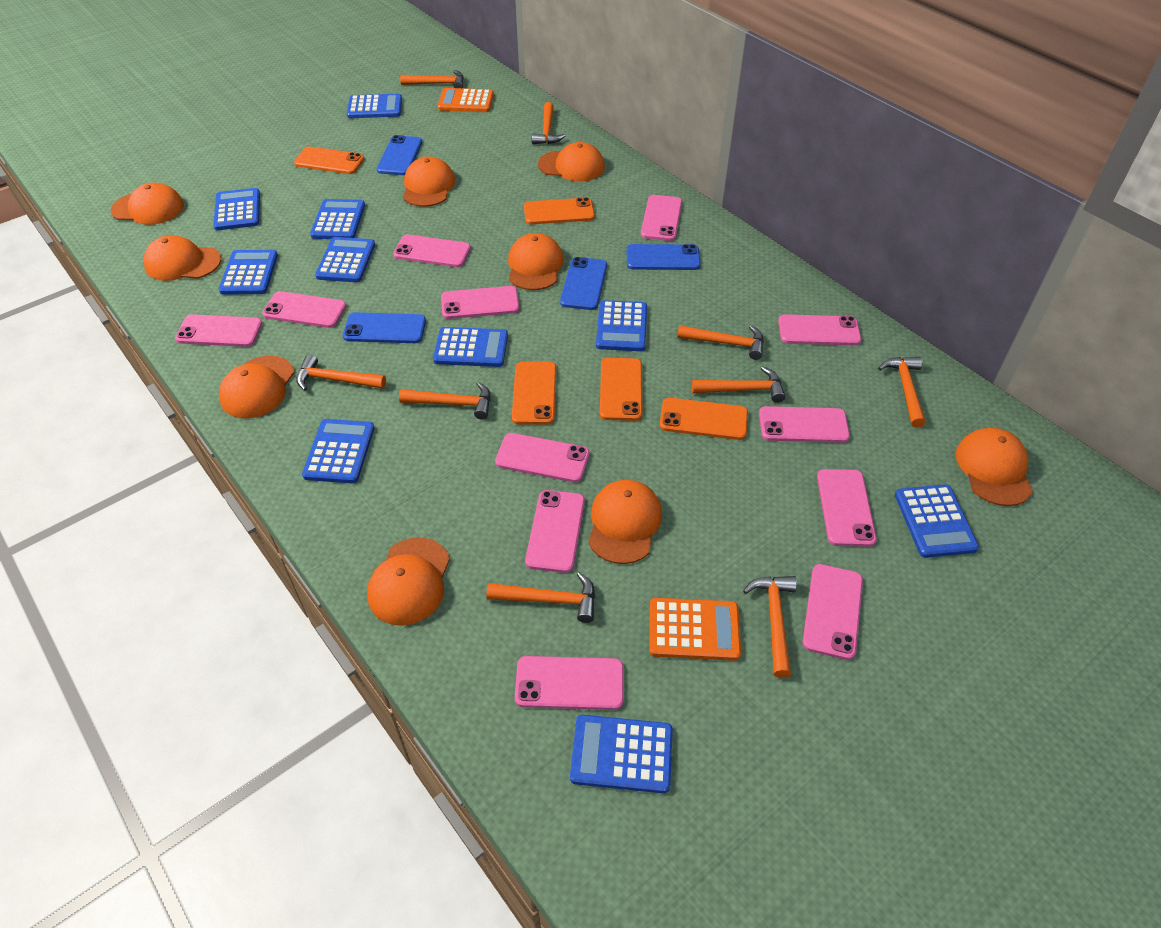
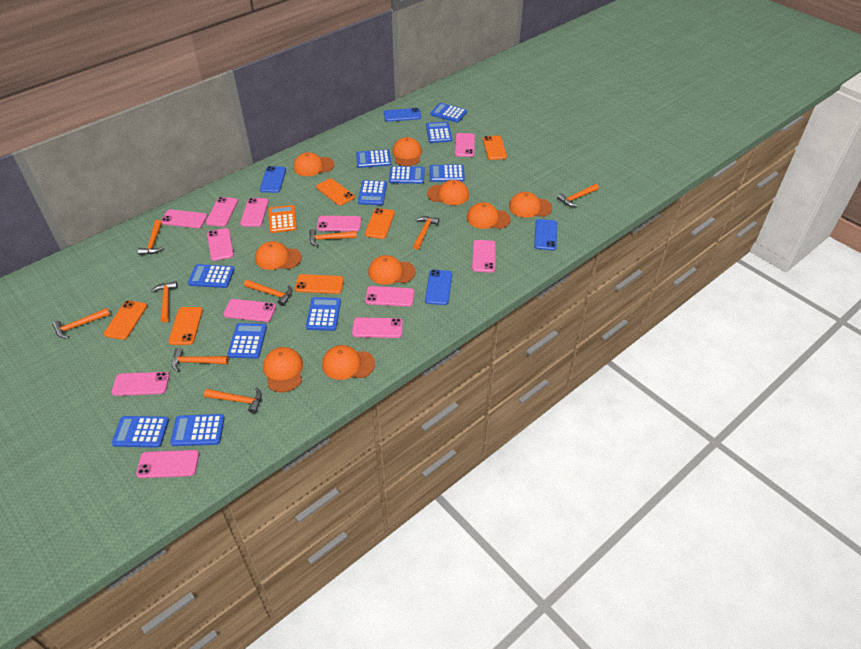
blue calculator: [213,188,260,230] [219,250,278,295] [302,419,374,483] [310,199,365,239] [315,237,375,282] [347,94,402,118] [433,327,508,367] [570,715,673,794] [596,300,647,351] [895,484,979,558] = 10 -> [112,416,169,448] [170,414,225,446] [188,264,235,288] [228,323,267,359] [306,297,341,331] [356,150,391,168] [358,180,387,205] [389,166,425,184] [426,121,452,143] [430,103,467,123] [430,164,465,182] = 11
orange calculator: [437,88,494,112] [649,598,741,661] = 2 -> [268,205,297,233] = 1
orange phone: [294,146,364,174] [512,362,556,425] [524,197,595,224] [600,358,642,421] [660,398,748,440] = 5 -> [104,301,147,340] [168,307,203,345] [295,274,344,294] [316,178,355,206] [365,208,395,239] [483,136,507,160] = 6

